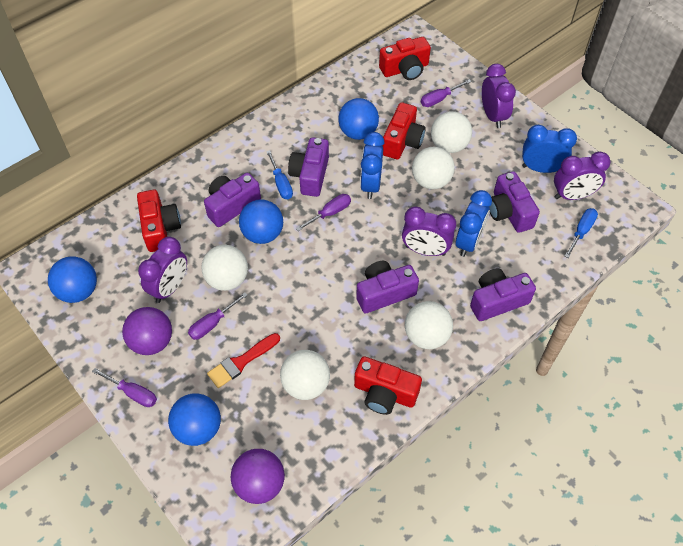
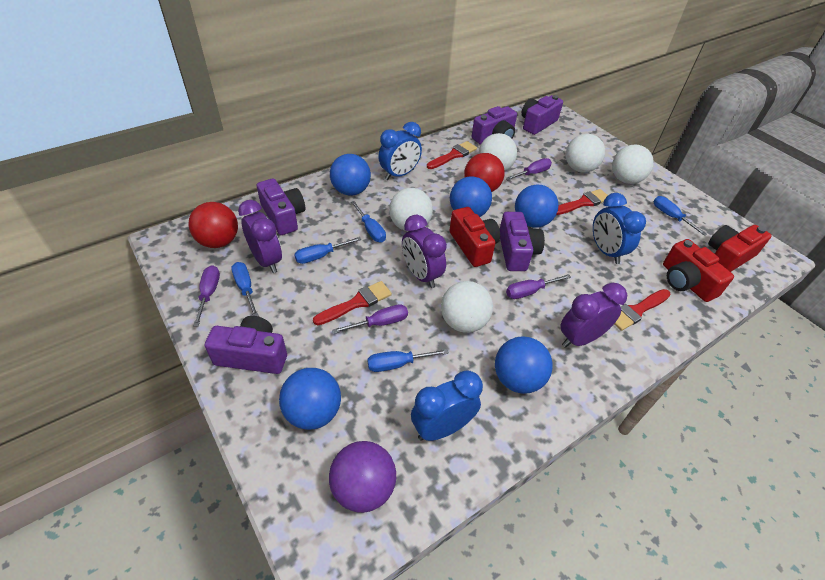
blue ball: [48,256,97,303] [168,393,221,446] [239,199,283,244] [338,98,379,140] = 4 -> [279,368,341,430] [330,154,371,196] [450,176,492,217] [495,336,553,394] [515,184,559,228] = 5
blue screwdriver: [266,150,293,199] [565,208,598,258] = 2 -> [231,262,259,316] [294,237,361,264] [351,201,386,243] [367,349,449,372] [654,196,707,236] = 5
purple ball: [122,307,172,355] [231,449,285,504] = 2 -> [329,441,396,513] = 1
purple clock: [138,237,187,303] [402,207,456,256] [482,64,516,128] [554,152,611,200] = 4 -> [238,200,282,273] [402,215,447,288] [560,283,627,348] = 3
red ball: none = 0 -> [188,202,238,248] [464,153,505,192] = 2
red brush: [207,333,280,388] = 1 -> [313,281,392,325] [427,141,477,169] [556,189,608,215] [614,289,671,331] = 4
red camera: [137,190,181,252] [354,356,422,415] [379,37,431,80] [382,102,426,159] = 4 -> [450,207,500,267] [663,239,734,302] [708,225,771,272] = 3

